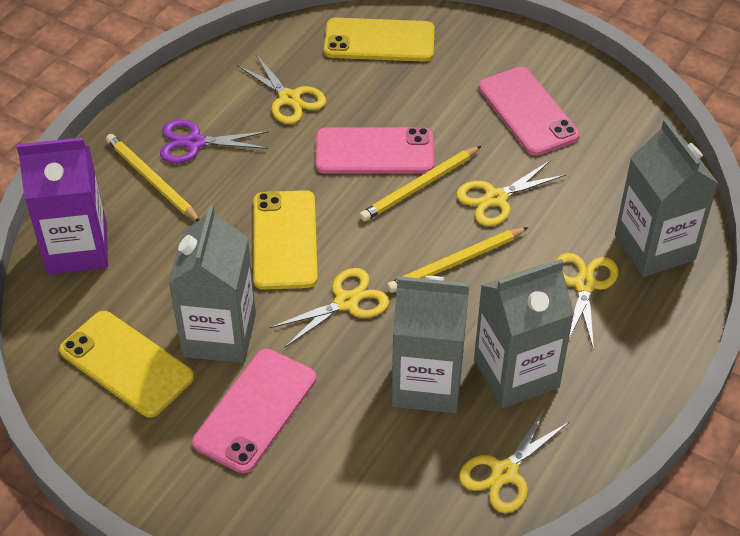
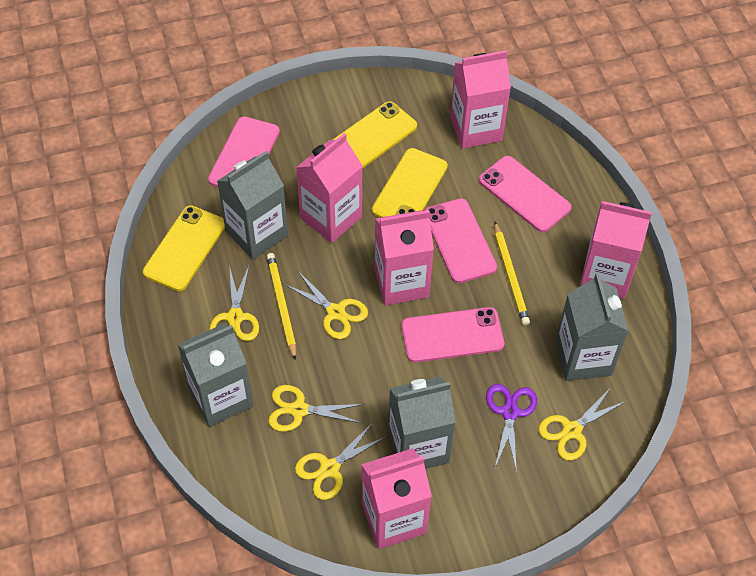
pink carton: none = 0 -> [296,133,362,243] [361,448,432,549] [374,210,434,306] [450,50,511,149] [580,201,652,299] = 5
pink phone: [192,349,316,474] [316,127,434,174] [479,67,580,156] = 3 -> [208,117,280,187] [401,307,504,363] [424,198,497,283] [479,156,572,232] = 4
purple carton: [17,137,108,275] = 1 -> none = 0
yellow pencil: [106,134,200,222] [359,146,481,221] [387,227,529,293] = 3 -> [267,253,296,360] [494,222,530,326] = 2

